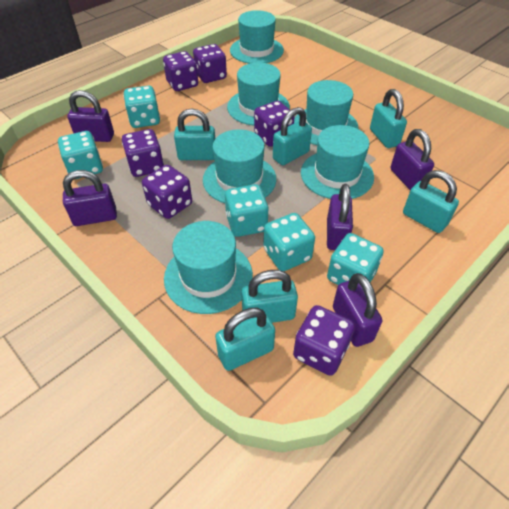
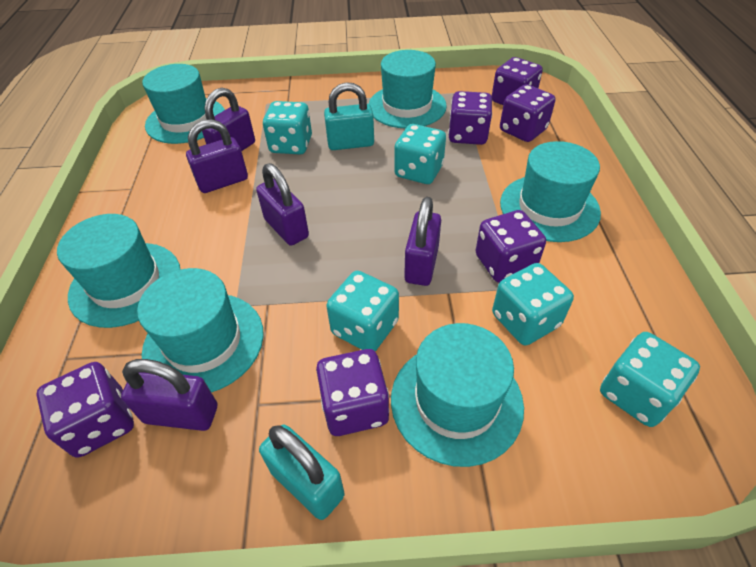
turquoise padlock: [174,109,215,160] [215,308,275,371] [242,270,298,323] [273,107,312,165] [370,89,407,148] [403,170,459,233] = 6 -> [259,425,345,520] [324,82,374,150] = 2

